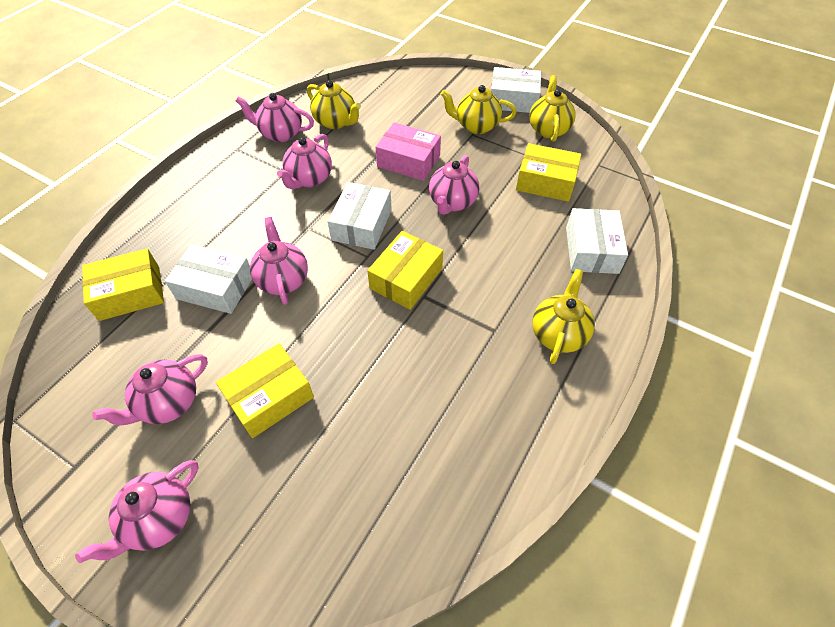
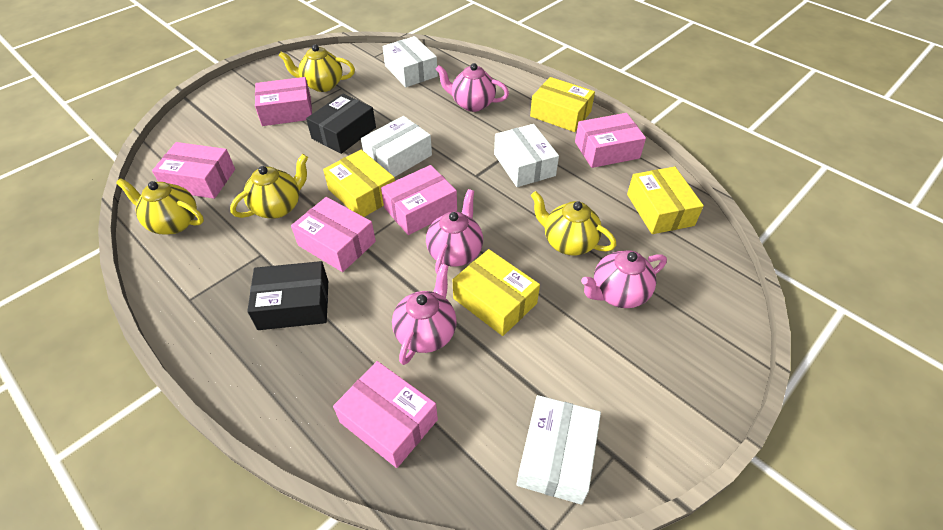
black box: none = 0 -> [247,261,328,330] [306,94,376,154] = 2
pink box: [376,122,441,181] = 1 -> [152,142,235,199] [255,77,312,126] [291,197,376,272] [333,361,438,468] [381,165,457,235] [575,113,646,168] = 6
pink teapot: [75,460,198,563] [92,354,208,425] [236,93,314,142] [250,217,308,305] [277,134,332,189] [429,155,479,215] = 6 -> [392,264,457,365] [426,189,483,274] [436,63,509,112] [581,250,667,308] = 4

